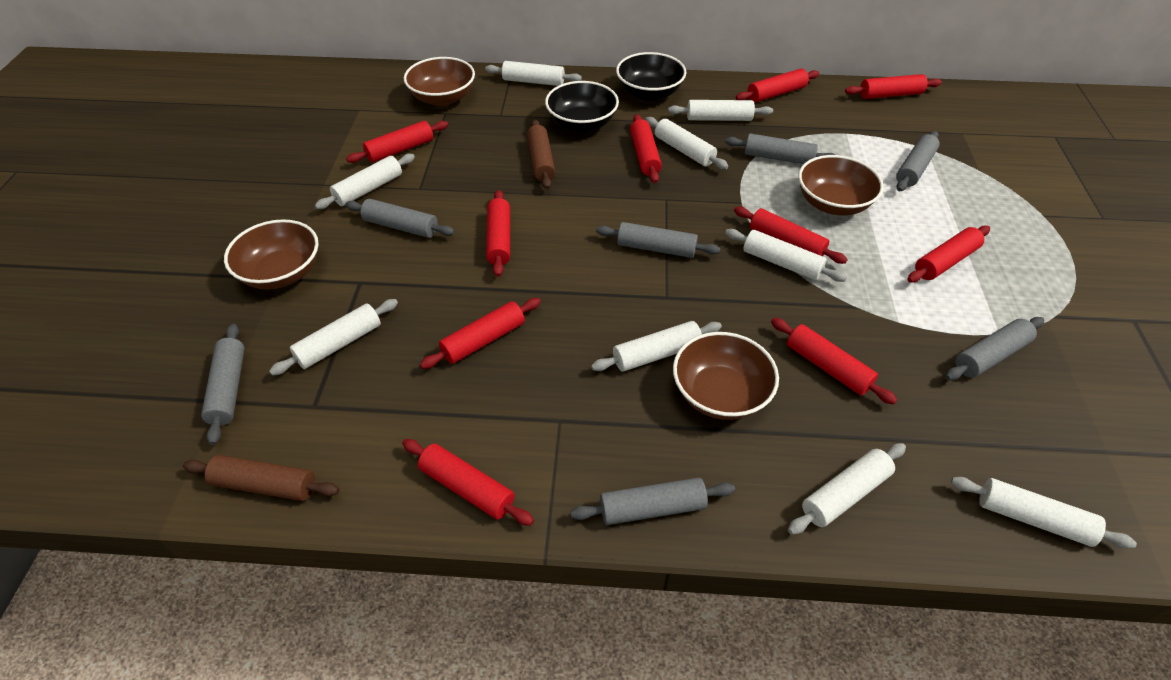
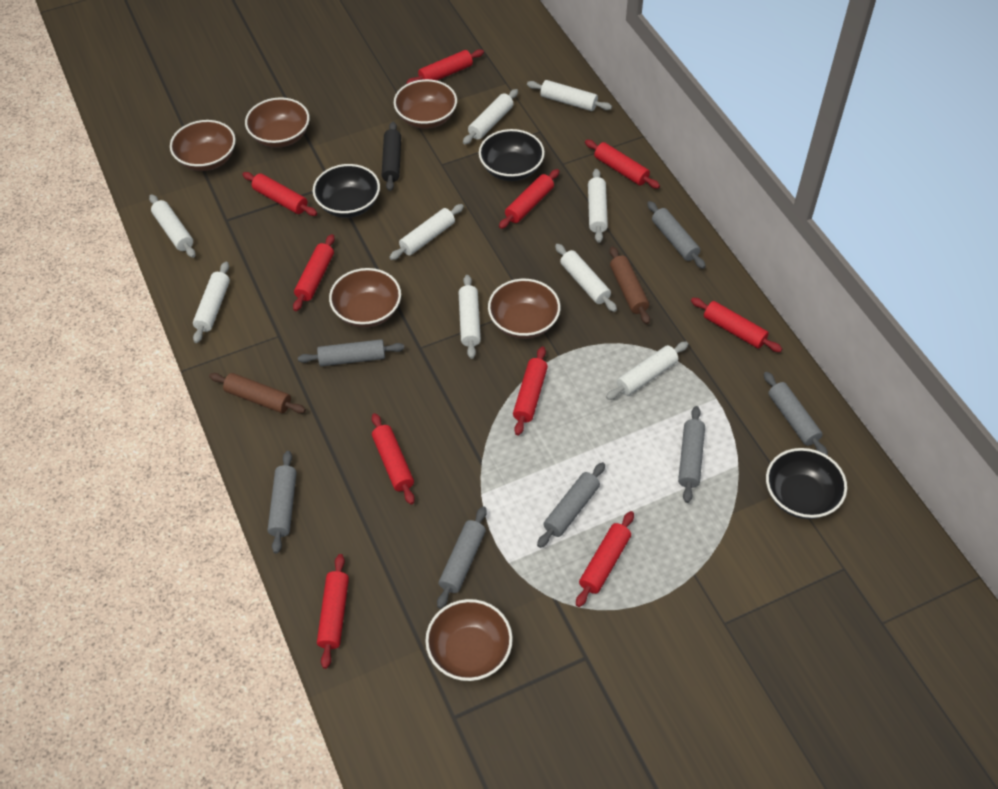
black bowl: [545,81,619,133] [616,52,686,101] = 2 -> [313,164,380,218] [479,129,545,181] [766,448,847,519] = 3
black rolling pin: none = 0 -> [382,122,401,191] = 1
brown bowl: [224,219,319,290] [404,57,475,106] [673,332,779,420] [798,155,884,215] = 4 -> [170,120,236,171] [245,97,310,148] [329,268,401,328] [394,79,457,129] [425,599,513,681] [488,279,560,339] = 6

